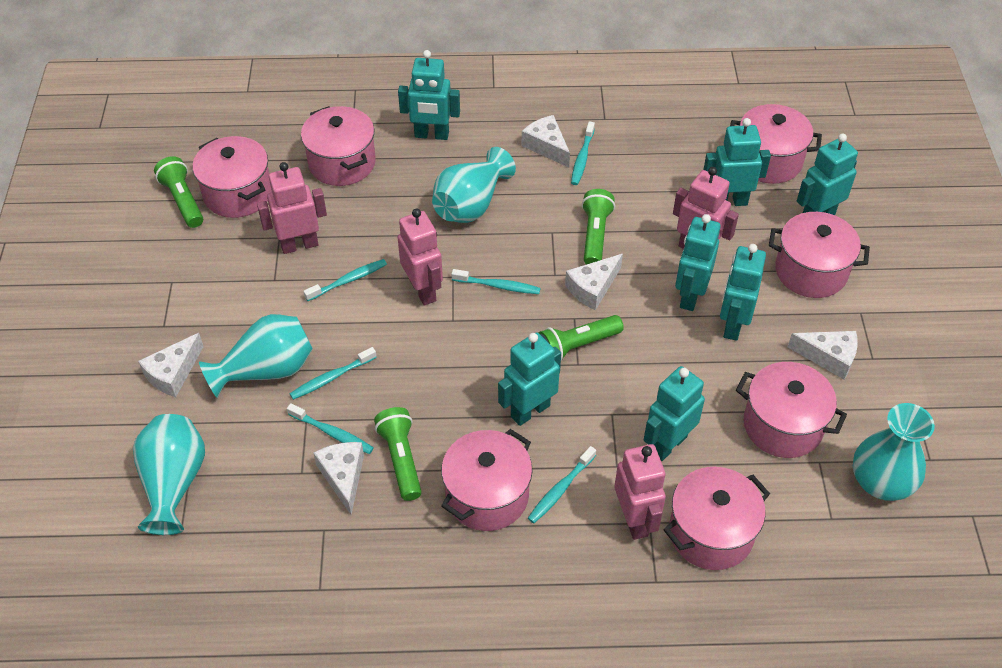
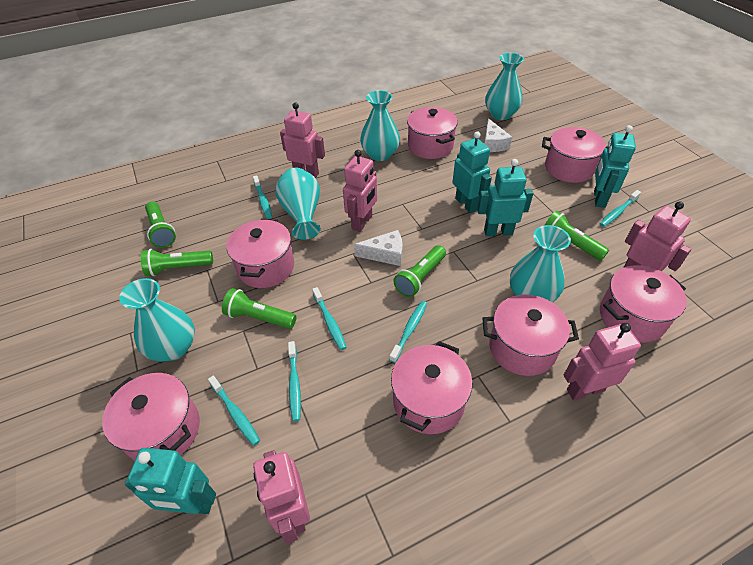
green flashlight: [154,156,203,228] [374,407,421,501] [539,315,624,361] [582,189,615,265] = 4 -> [141,249,213,276] [145,202,176,248] [222,288,296,329] [393,245,446,297] [544,211,609,261] = 5
pink robot: [257,162,327,254] [398,209,443,305] [614,444,666,540] [673,167,739,249] = 4 -> [253,450,310,544] [280,103,325,178] [343,150,377,232] [564,323,641,401] [623,201,691,271] = 5
turquoise robot: [398,50,460,140] [498,332,561,426] [644,366,705,461] [675,214,721,311] [703,118,771,206] [720,244,766,341] [797,134,858,215] = 7 -> [125,448,216,514] [452,131,492,213] [477,159,533,236] [594,125,636,208] = 4
turquoise vase: [133,414,205,535] [199,314,313,398] [432,147,516,223] [853,403,935,501] = 4 -> [119,278,195,362] [275,168,321,240] [360,90,400,161] [485,53,524,120] [510,225,571,302] = 5
white cheese: [138,333,204,397] [313,442,364,515] [521,115,570,168] [565,254,623,310] [788,331,858,379] = 5 -> [354,230,403,266] [484,118,512,152] = 2

